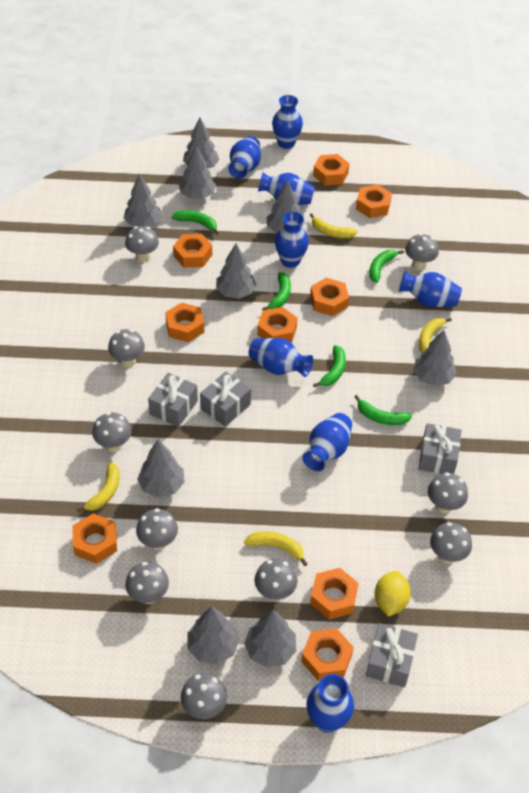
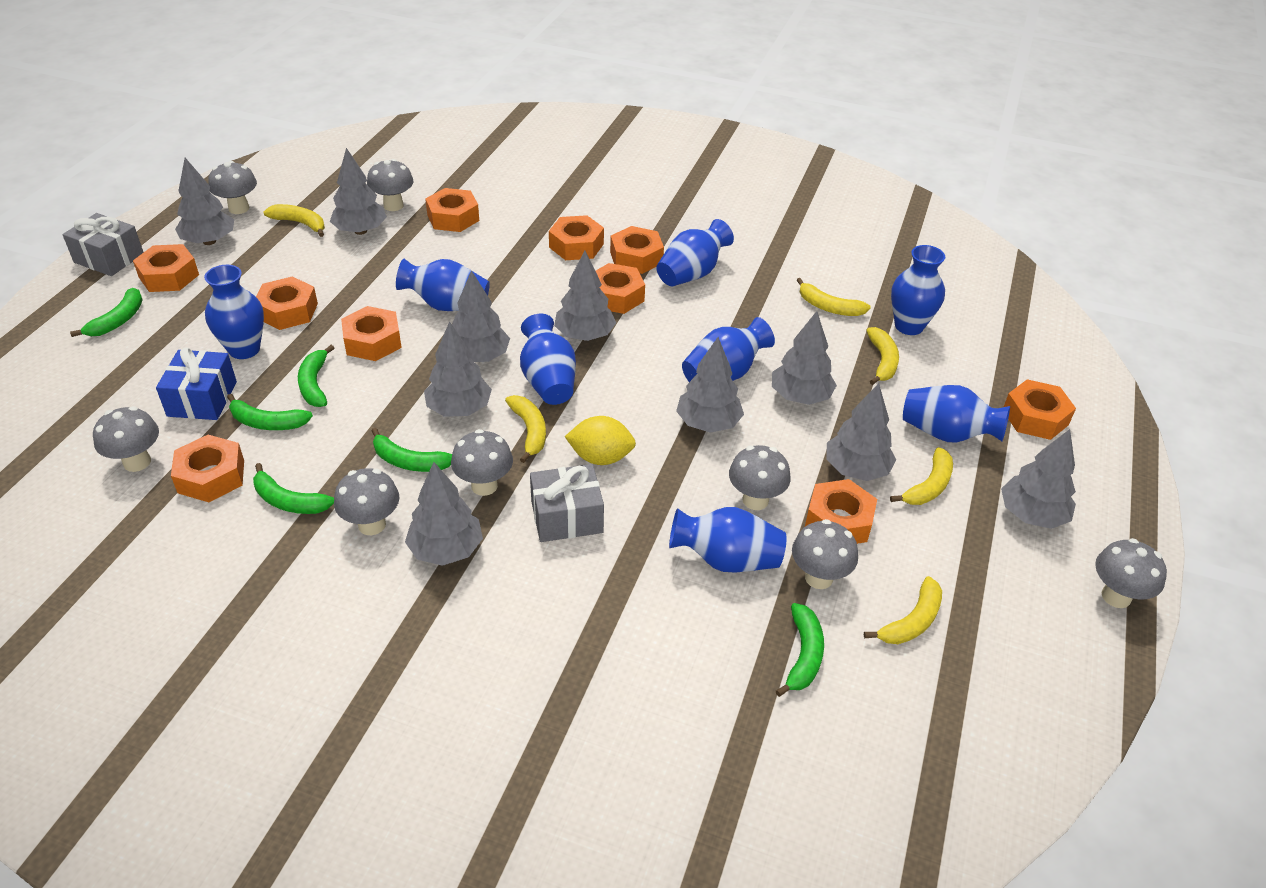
blue gift: none = 0 -> [156,347,237,420] = 1
green banana: [172,210,219,235] [262,272,291,310] [313,345,346,387] [354,395,412,425] [369,250,404,283] = 5 -> [70,288,143,337] [227,394,313,430] [253,463,334,514] [298,345,334,407] [372,428,452,472] [776,603,824,697] = 6
grey gift: [148,373,198,427] [200,371,251,427] [366,623,418,687] [419,423,461,474] = 4 -> [62,213,144,276] [530,464,604,542] = 2
grey mushroom: [92,412,132,452] [108,329,145,367] [125,226,159,262] [125,562,169,604] [136,508,178,550] [181,673,227,719] [254,558,297,601] [405,233,439,270] [428,472,468,513] [430,522,472,564] = 10 -> [93,406,159,472] [208,161,257,214] [334,468,399,535] [367,159,414,211] [451,429,513,496] [729,445,791,510] [792,519,858,589] [1095,538,1167,608] = 8
grey tree: [124,174,162,227] [137,440,185,498] [179,146,216,199] [183,118,220,169] [187,606,239,664] [216,244,256,299] [244,609,296,668] [267,180,305,233] [413,330,457,386] = 9 -> [175,158,234,245] [330,148,387,235] [405,462,483,566] [424,321,492,417] [452,270,510,362] [554,250,616,341] [676,337,744,433] [772,311,837,405] [826,383,896,481] [1001,429,1076,529] = 10
orange nut: [72,513,117,564] [165,303,204,342] [173,234,212,268] [257,307,297,342] [301,628,354,681] [310,278,349,316] [310,568,359,619] [313,154,350,185] [356,184,392,218] = 9 -> [133,244,199,292] [171,435,244,502] [256,276,318,330] [341,306,402,361] [425,188,479,232] [549,215,604,260] [596,263,645,314] [610,226,664,274] [805,479,877,544] [1004,379,1076,440] = 10
yellow banana: [77,462,119,512] [244,531,307,566] [310,213,358,238] [419,318,452,353] = 4 -> [263,204,325,237] [505,395,546,463] [797,278,871,316] [864,576,942,644] [866,327,899,385] [890,447,953,505] = 6

